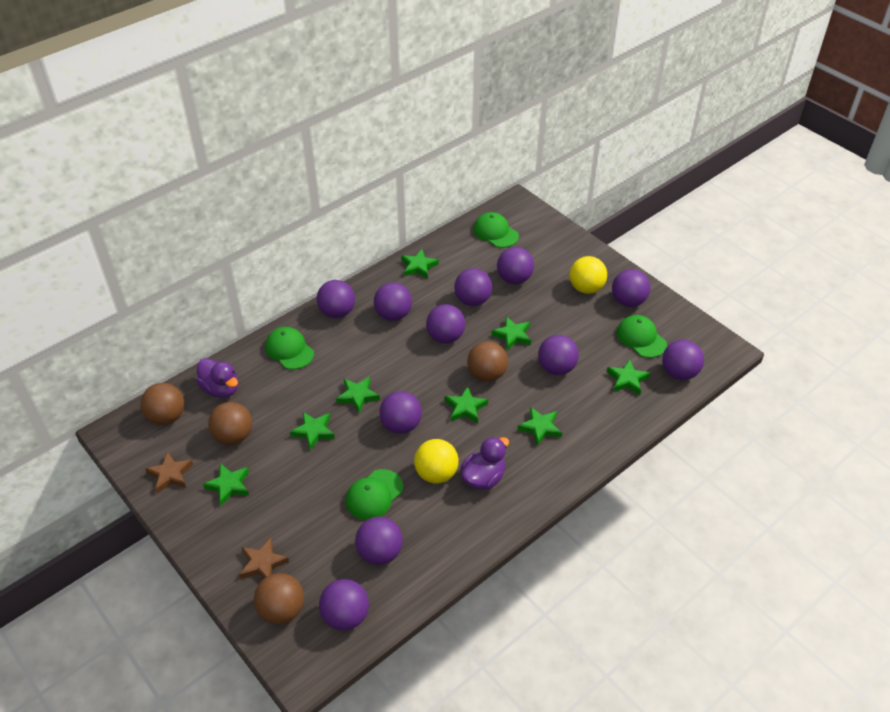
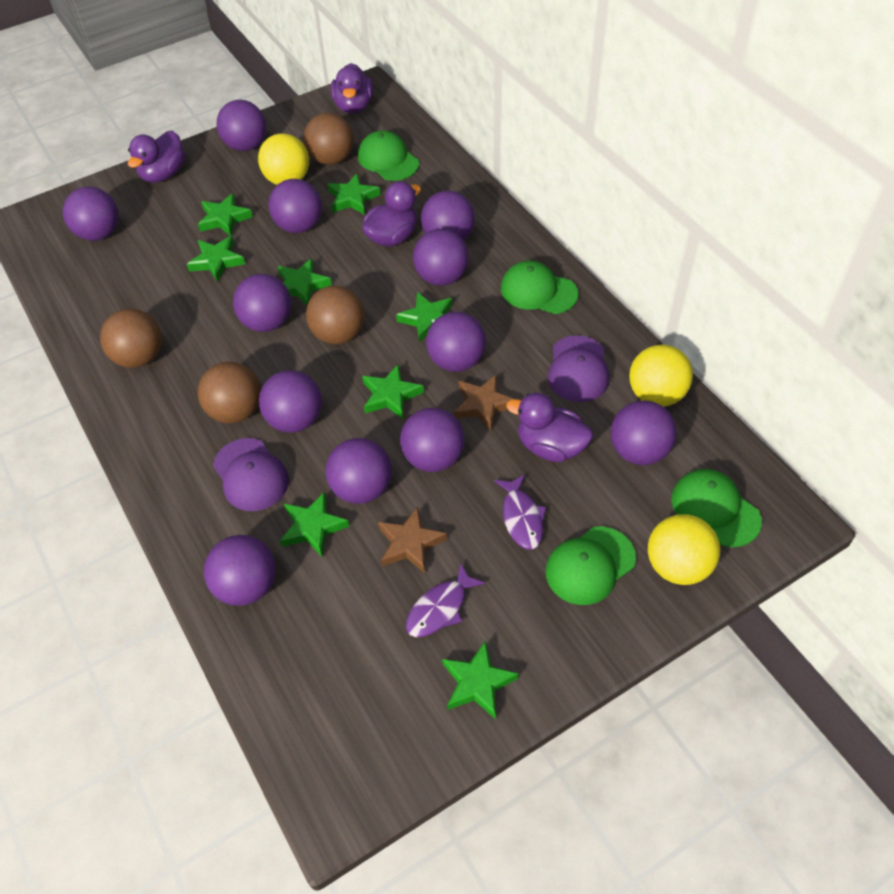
purple ball: [317,280,355,318] [319,579,369,630] [355,517,403,565] [374,283,412,321] [379,391,422,434] [426,304,465,344] [454,268,492,306] [497,247,534,284] [538,335,579,375] [612,269,650,307] [662,340,704,380] = 11 -> [63,187,119,241] [204,535,276,606] [216,100,266,151] [233,274,291,332] [259,370,322,433] [268,179,322,233] [326,438,392,504] [400,408,465,472] [413,229,469,286] [421,191,475,241] [426,312,486,372] [610,400,677,465] = 12
purple cap: none = 0 -> [213,438,289,511] [548,335,610,402] = 2
purple duck: [196,358,238,398] [461,437,509,490] = 2 -> [128,130,185,183] [331,63,373,114] [362,181,421,247] [506,393,593,462] = 4
purple fish: none = 0 -> [406,562,486,637] [494,474,547,549] = 2
yellow ball: [414,439,459,484] [570,256,607,294] = 2 -> [258,133,309,185] [629,345,693,406] [648,514,720,585] = 3

